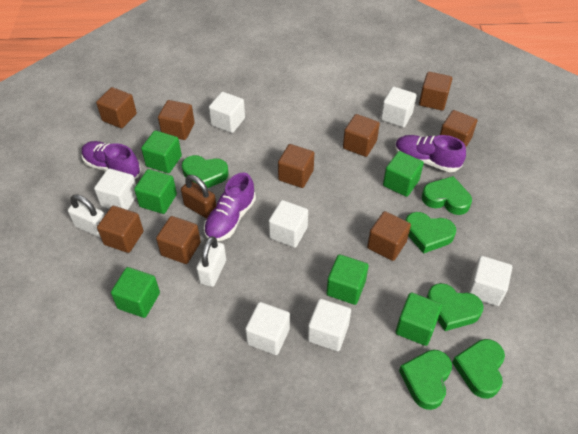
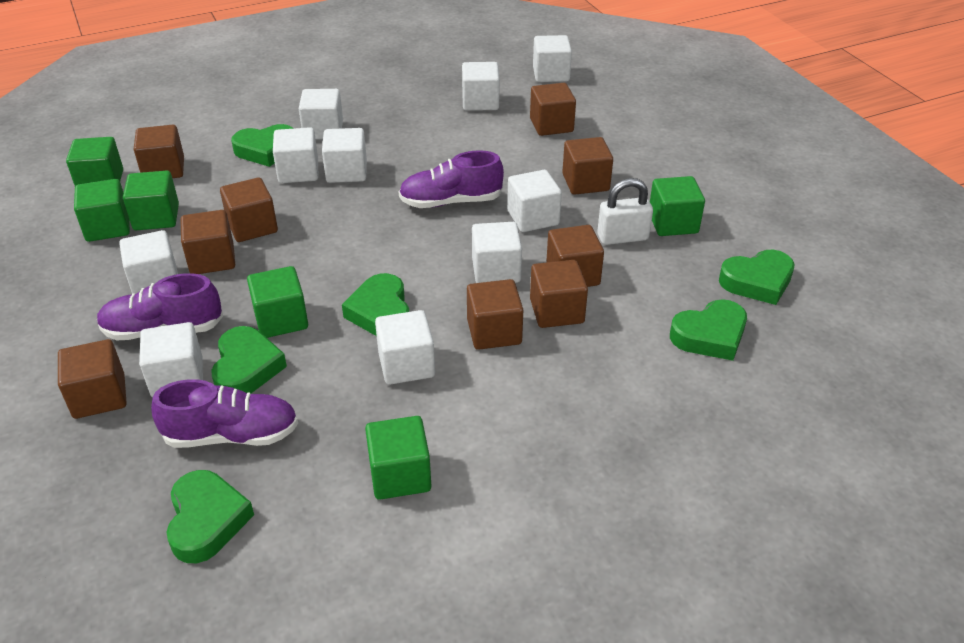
brown padlock: [181,175,216,219] = 1 -> none = 0
white cube: [94,168,136,210] [209,92,245,133] [245,302,290,355] [268,200,308,248] [308,299,351,351] [381,87,416,128] [468,256,512,306] = 7 -> [119,230,178,294] [139,322,203,398] [273,127,318,183] [299,89,343,140] [322,128,367,183] [375,310,435,385] [462,62,500,111] [472,222,522,283] [507,170,562,232] [533,35,572,82] = 10
white padlock: [68,194,105,237] [196,236,226,287] = 2 -> [597,178,653,245] = 1

